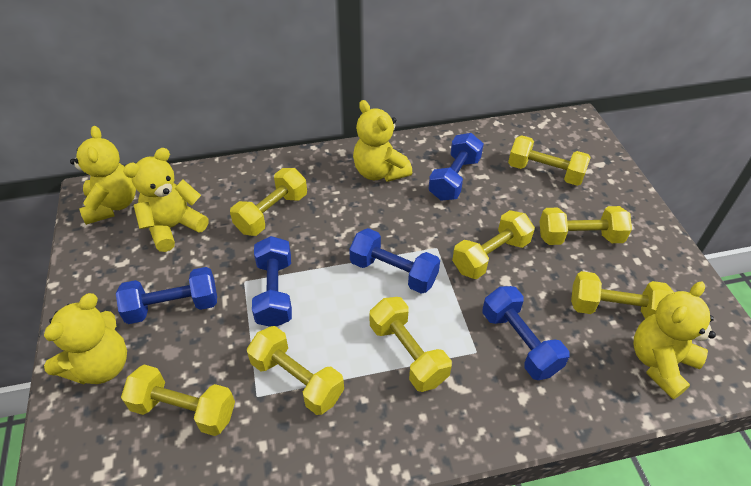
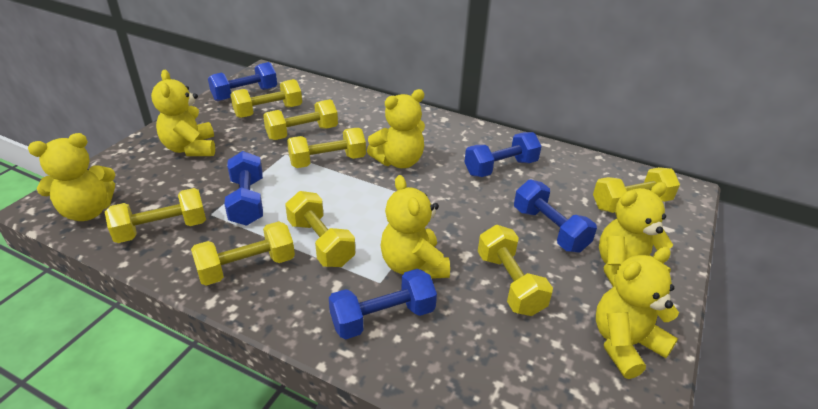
yellow teddy bear: [44,293,127,384] [70,126,136,225] [123,148,209,252] [353,100,412,182] [633,282,716,399] = 5 -> [28,133,115,221] [151,70,215,156] [367,89,425,168] [380,175,450,279] [596,247,679,379] [599,182,673,287] = 6

